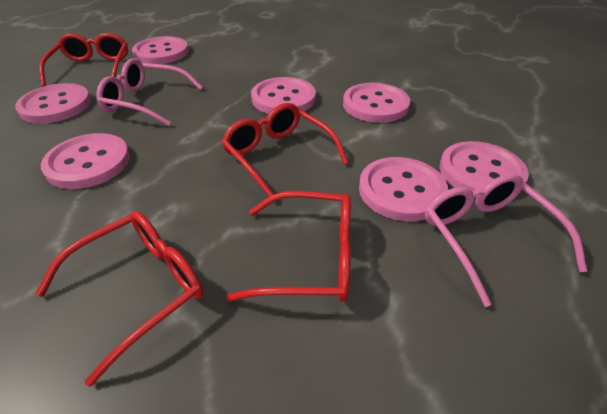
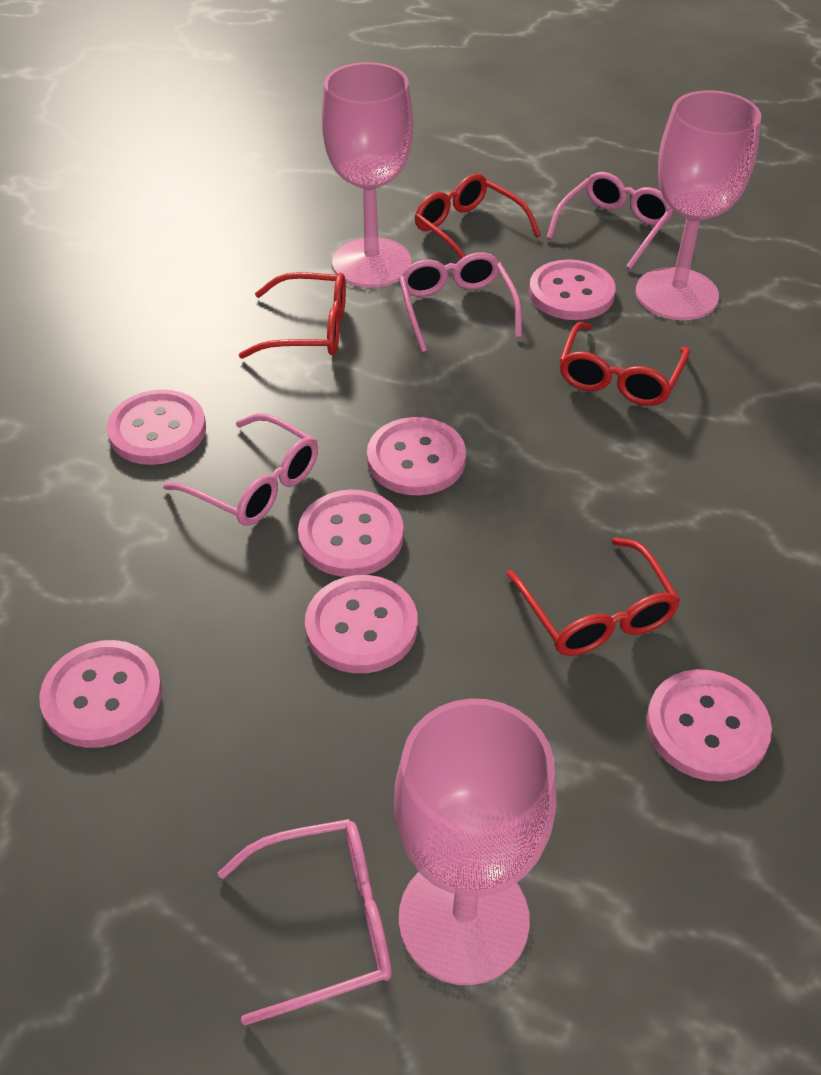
pink glasses: [96,59,203,126] [425,174,587,307] = 2 -> [163,413,318,526] [218,819,392,1026] [399,252,522,352] [546,172,674,269] = 4
pink goblet: none = 0 -> [322,62,413,288] [394,699,556,985] [636,90,761,320] = 3

